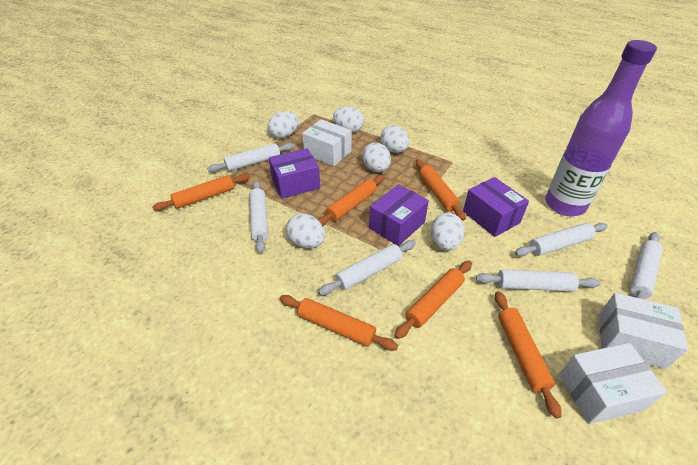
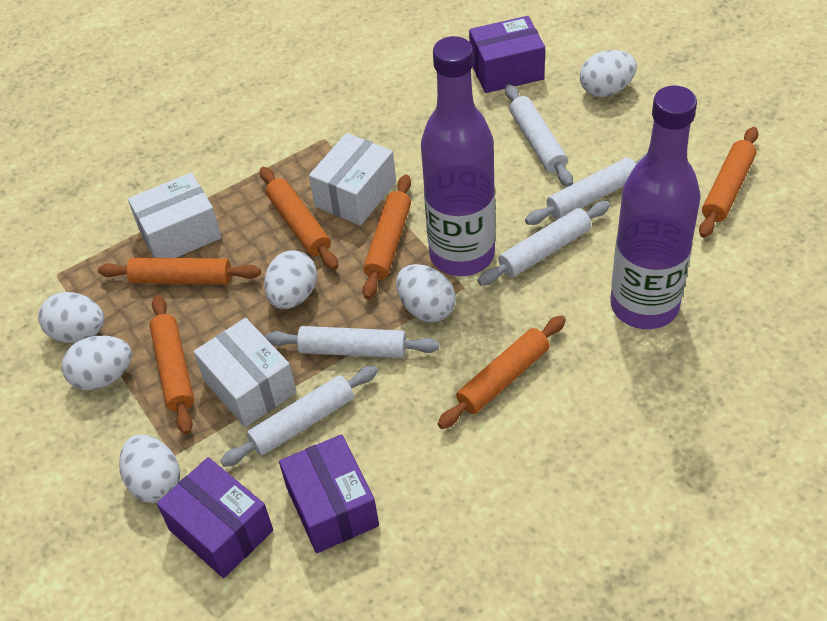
purple bottle: [545,40,657,216] = 1 -> [421,36,496,276] [610,85,701,329] = 2
white rolling pin: [207,143,294,172] [249,180,269,253] [318,240,416,295] [476,269,600,292] [515,223,608,257] [630,232,663,299] = 6 -> [220,366,378,467] [265,326,439,358] [478,201,610,285] [505,84,573,187] [525,153,647,225] = 5

